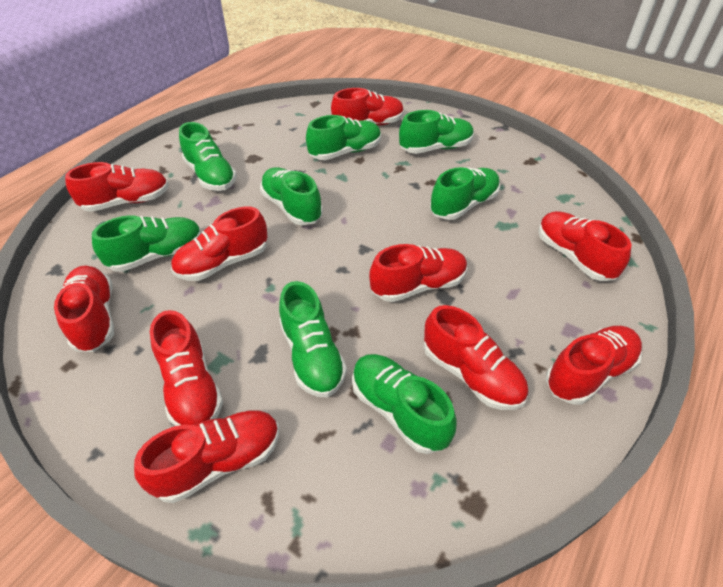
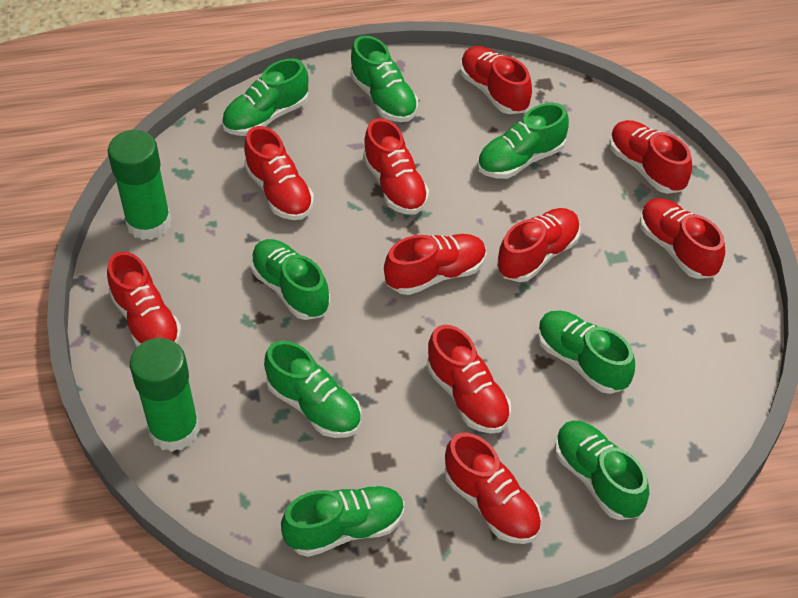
green glue stick: none = 0 -> [108,130,172,240] [130,338,200,452] = 2

